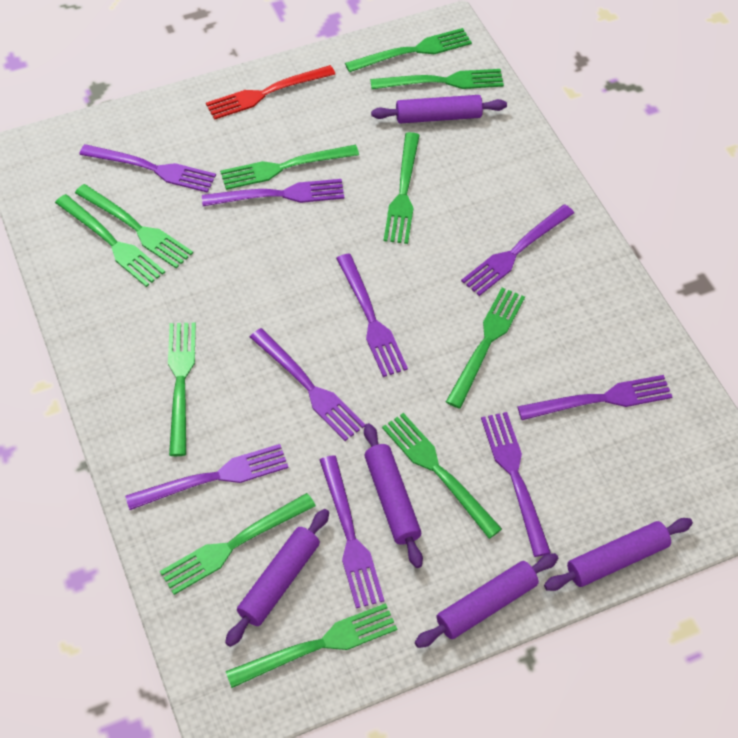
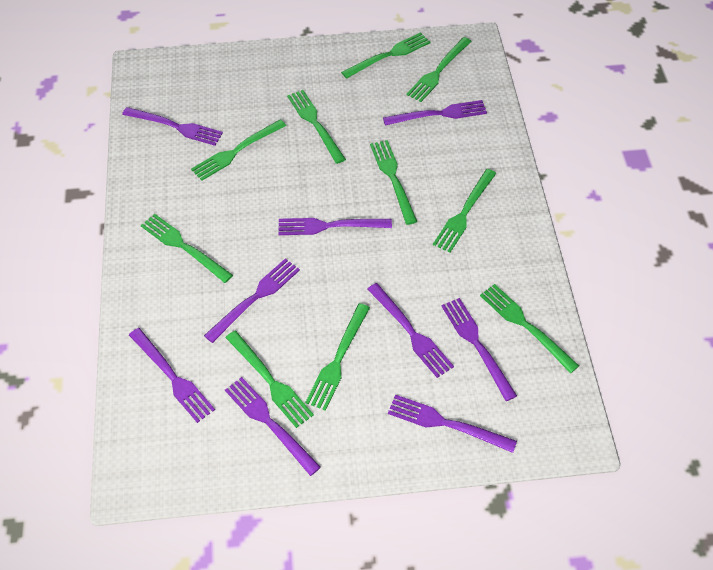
green fork: [55,194,165,287] [75,184,193,269] [160,493,316,595] [168,323,196,456] [220,145,359,190] [226,603,397,688] [345,28,472,72] [370,69,504,89] [382,413,502,539] [384,132,420,244] [446,288,525,408] = 11 -> [141,214,233,283] [191,119,286,181] [225,331,314,428] [287,90,346,164] [305,303,370,411] [341,32,430,79] [370,140,417,225] [406,37,472,102] [433,169,497,253] [480,284,579,373] = 10
purple rolling pin: [225,509,329,647] [364,423,423,568] [371,95,507,124] [415,553,558,648] [544,518,693,591] = 5 -> none = 0
red fork: [206,65,335,120] = 1 -> none = 0

